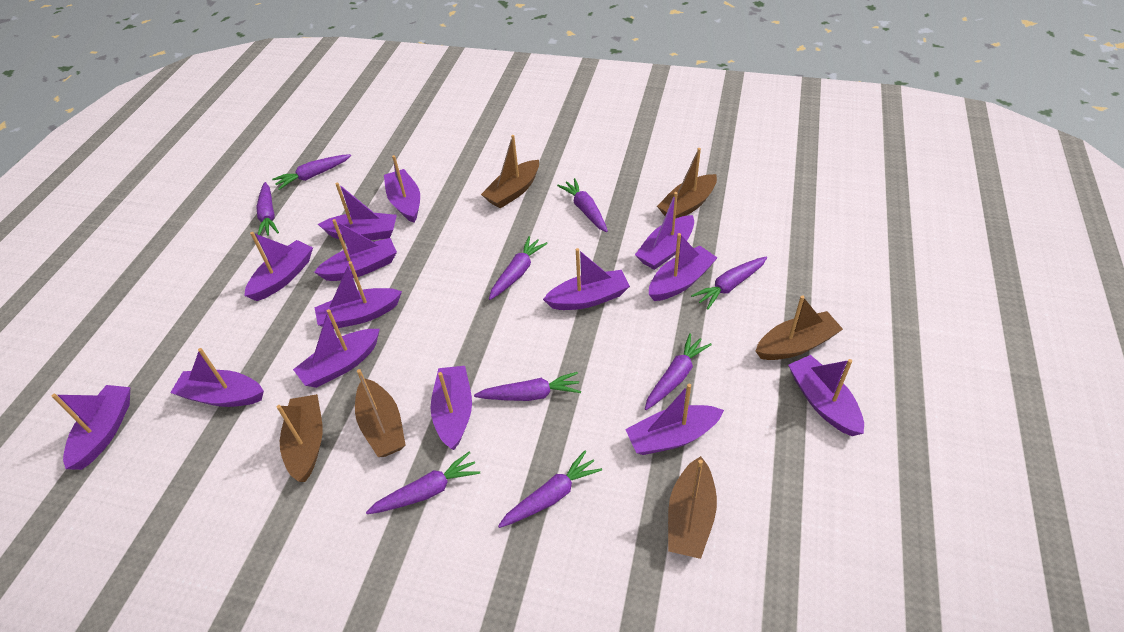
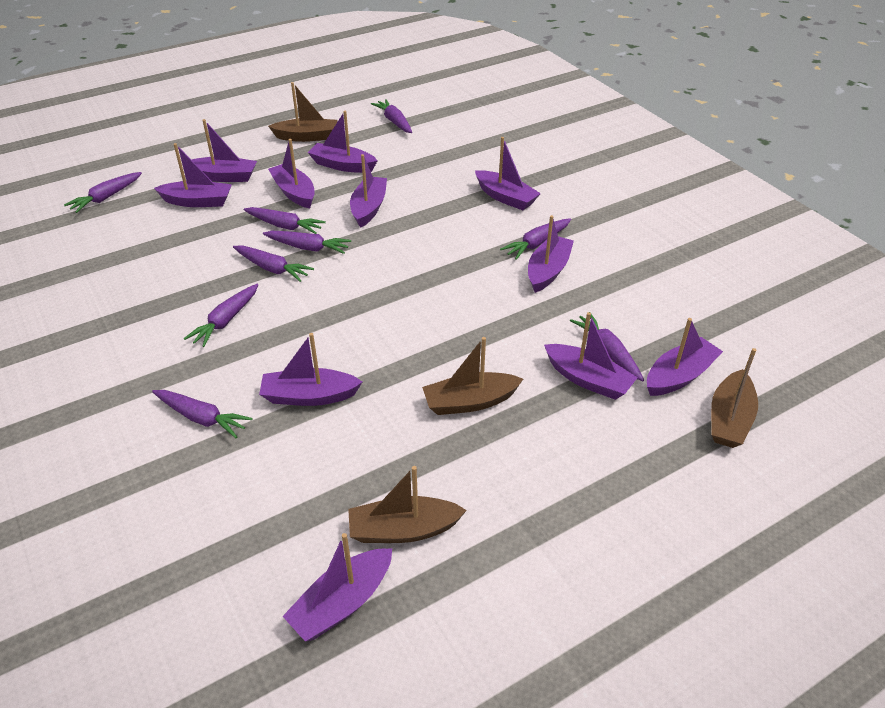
brown boat: [277,394,323,482] [355,369,405,457] [481,135,539,209] [657,148,717,219] [668,456,717,559] [756,295,843,360] = 6 -> [268,82,337,142] [348,466,467,543] [422,337,523,415] [711,348,758,448] = 4
purple boat: [52,385,130,470] [170,348,264,407] [244,232,313,301] [293,309,380,388] [314,219,397,281] [314,261,402,329] [318,183,397,240] [384,155,420,223] [430,366,472,450] [543,248,630,310] [625,384,724,455] [635,192,694,270] [649,233,717,301] [788,355,864,436] = 14 -> [154,143,232,207] [191,119,257,182] [259,333,362,406] [268,139,315,208] [282,533,392,642] [307,111,378,173] [350,154,387,228] [475,137,541,210] [528,215,574,293] [544,312,638,400] [647,318,723,396] = 11

